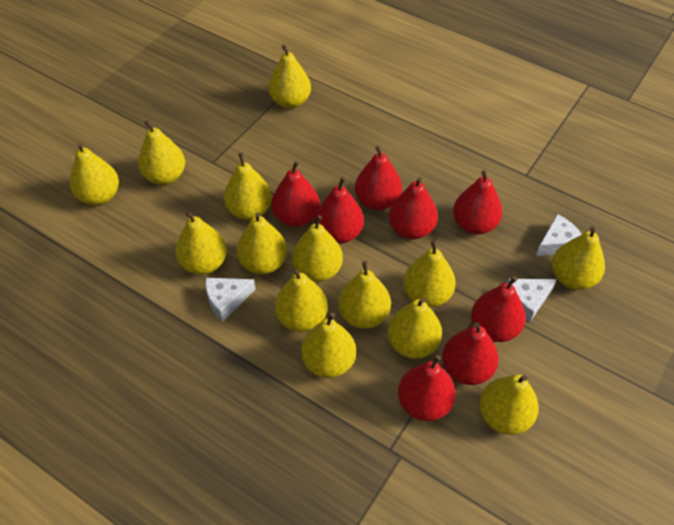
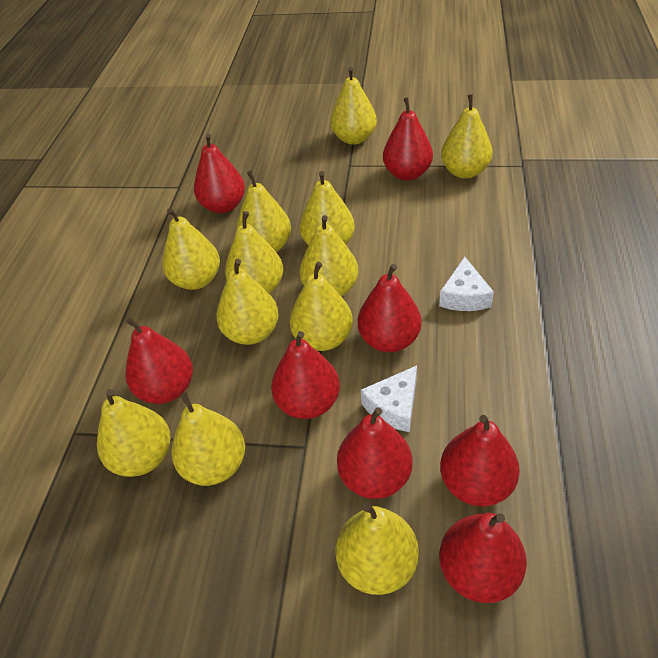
white cheese: [205,278,256,322] [507,279,557,322] [536,214,582,256] = 3 -> [361,366,417,432] [439,257,494,311] = 2
yellow pear: [70,143,119,205] [138,121,185,185] [175,211,227,275] [224,153,272,220] [237,212,287,274] [268,45,311,109] [275,268,328,332] [292,215,343,282] [301,313,356,378] [338,261,391,329] [388,297,442,359] [403,240,456,307] [479,374,539,435] [552,227,605,290] = 14 -> [97,389,171,477] [162,208,220,290] [171,392,245,486] [216,259,279,345] [225,211,283,294] [236,170,291,252] [290,262,353,351] [300,171,355,245] [300,215,358,296] [330,67,377,145] [335,503,419,595] [441,94,492,179] = 12

